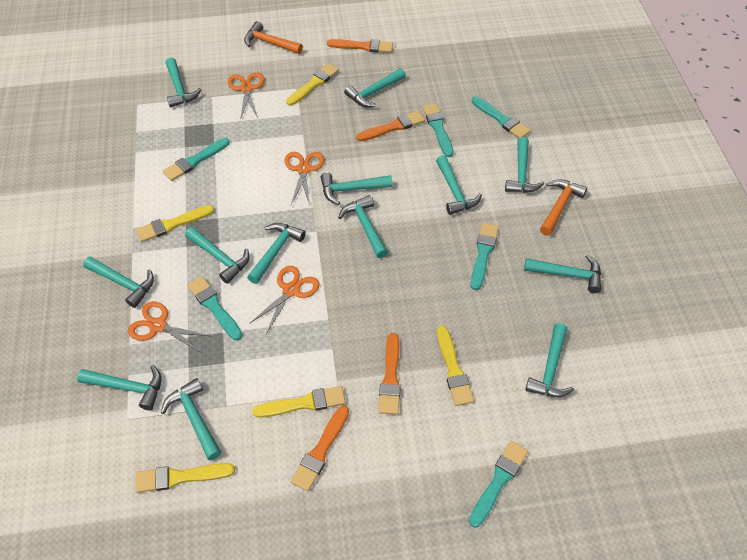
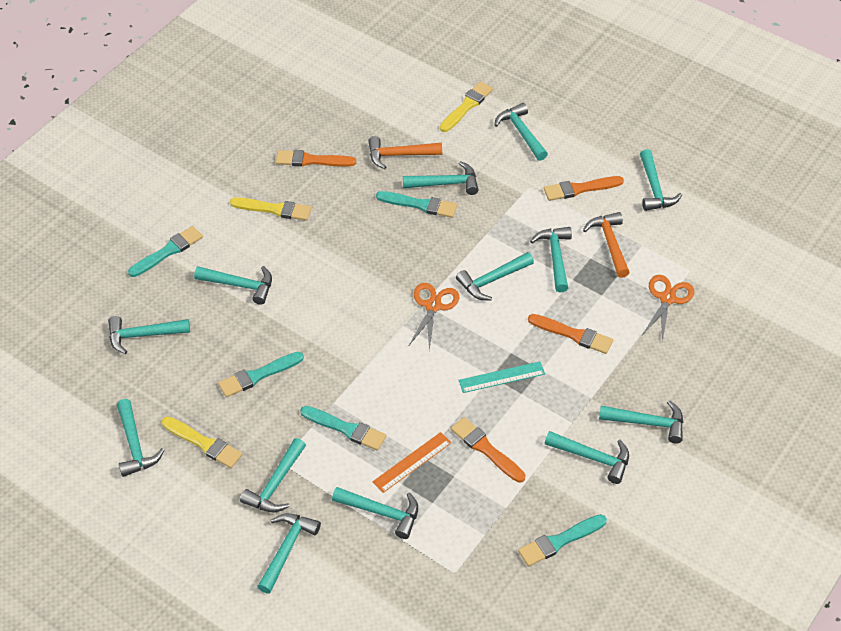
orange ruler: none = 0 -> [373,432,451,493] = 1
orange scissors: [128,301,211,353] [228,72,265,120] [249,266,319,334] [284,152,324,205] = 4 -> [408,283,459,351] [642,275,694,342] = 2
turquoise brush: [163,138,230,181] [187,276,242,340] [423,103,454,157] [469,440,528,528] [471,223,499,291] [472,96,531,138] = 6 -> [128,226,203,277] [218,352,304,397] [300,406,386,451] [376,191,457,218] [518,514,607,566] = 5
turquoise ruler: none = 0 -> [458,361,545,393] = 1
yellow brush: [135,463,235,493] [136,205,215,242] [252,386,346,418] [286,63,339,106] [437,326,474,406] = 5 -> [162,417,242,468] [230,197,312,221] [440,81,493,132] = 3

